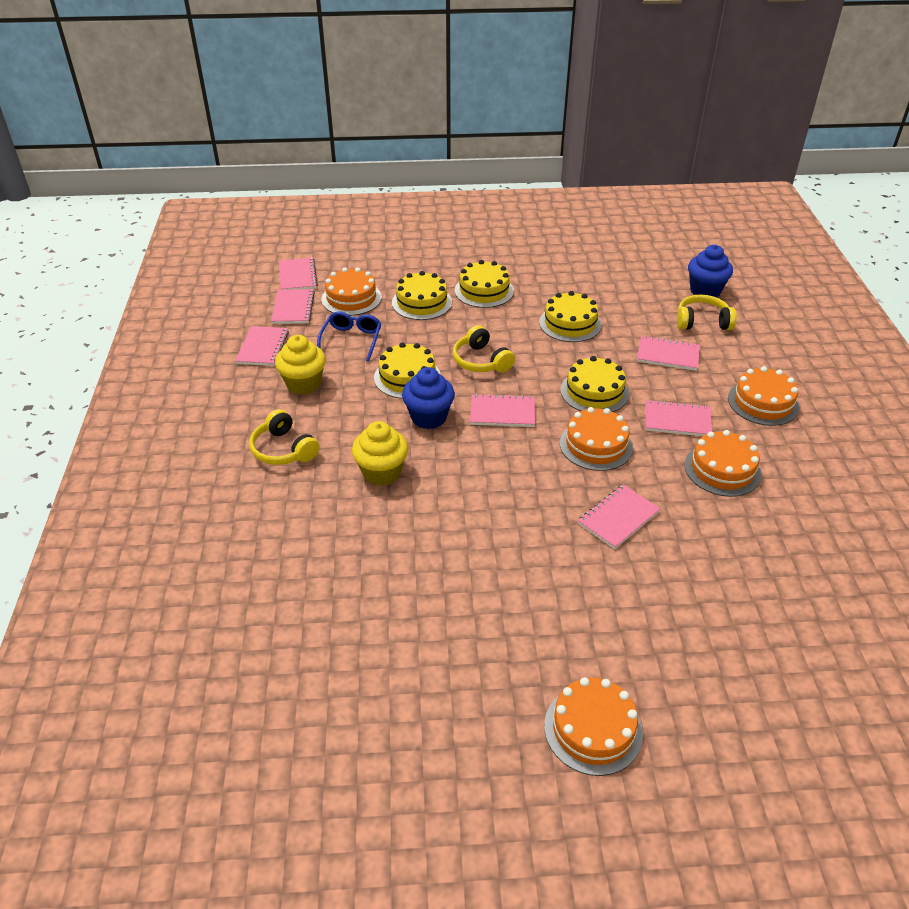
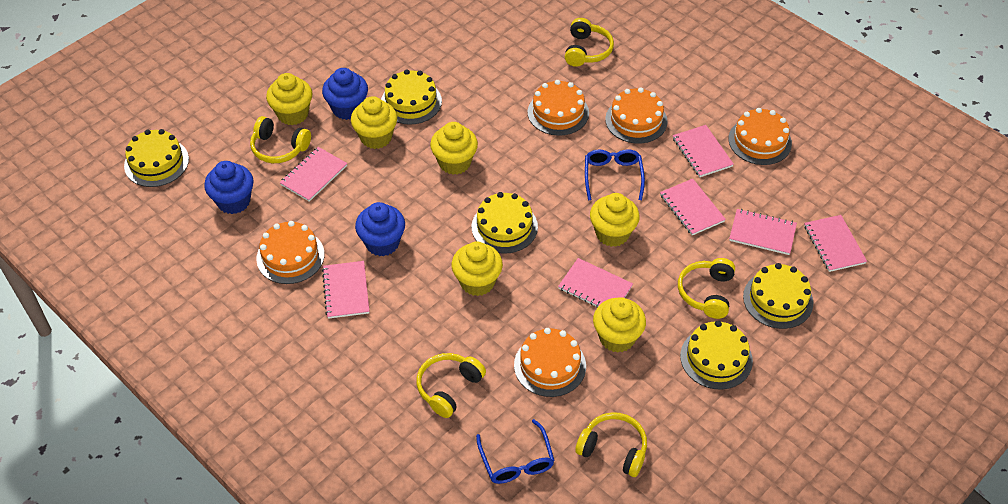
blue cupcake: [402,367,455,429] [688,245,733,298] = 2 -> [204,161,254,214] [322,68,368,120] [355,202,405,256] = 3
blue glasses: [317,312,382,362] = 1 -> [476,419,555,484] [585,149,645,201] = 2
yellow cupcake: [275,335,326,395] [352,421,408,486] = 2 -> [266,73,312,125] [351,96,397,149] [430,122,478,175] [452,242,503,296] [590,193,640,247] [593,297,646,353] = 6
yellow headphones: [249,409,320,465] [453,325,515,372] [677,295,737,330] = 3 -> [250,116,311,163] [417,353,486,418] [565,18,614,67] [575,412,647,477] [678,258,735,319] = 5

